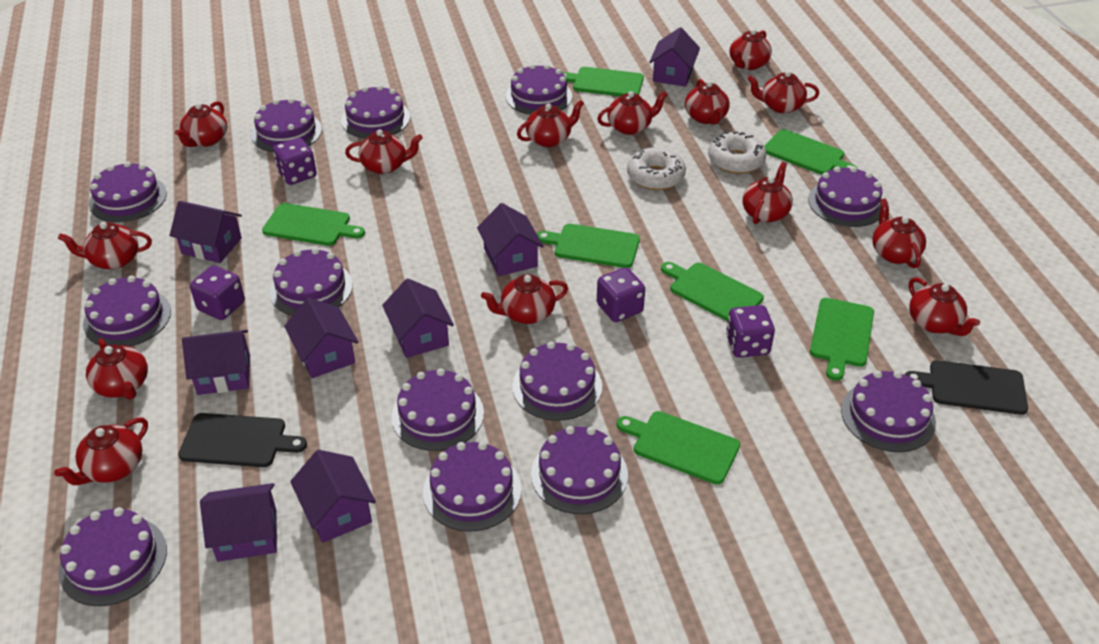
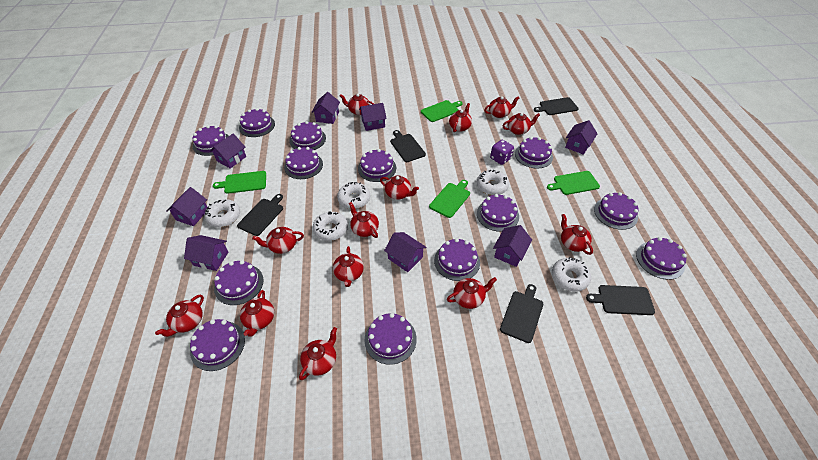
black cutting board: [178,413,307,467] [905,360,1028,415] = 2 -> [237,194,283,236] [390,130,426,162] [500,284,544,343] [534,97,579,115] [586,285,655,315] = 5
green cutting board: [262,203,365,246] [537,224,640,268] [562,67,644,96] [617,411,740,485] [661,262,764,321] [765,129,857,175] [810,298,874,381] = 7 -> [213,171,266,194] [421,100,462,122] [429,180,470,218] [547,171,600,195] = 4
purple dice: [190,265,245,320] [273,138,317,185] [597,267,645,322] [726,305,775,358] = 4 -> [490,140,514,165] = 1
red teapot: [54,417,148,485] [58,222,152,270] [86,339,148,400] [175,101,227,147] [345,129,423,174] [481,274,568,324] [517,100,584,147] [597,91,668,135] [685,79,730,124] [729,29,772,70] [742,162,793,224] [747,71,819,114] [872,198,926,268] [909,277,980,336] = 14 -> [155,294,204,337] [240,290,274,337] [252,227,304,254] [299,327,337,380] [333,246,364,287] [340,94,374,115] [349,202,379,238] [380,175,419,200] [447,277,497,309] [449,103,472,132] [484,96,519,118] [503,113,540,135] [561,214,593,255] = 13
white donut: [627,147,686,190] [708,131,767,174] = 2 -> [204,199,240,227] [313,211,348,241] [337,182,370,209] [477,170,509,195] [552,257,591,292] = 5

